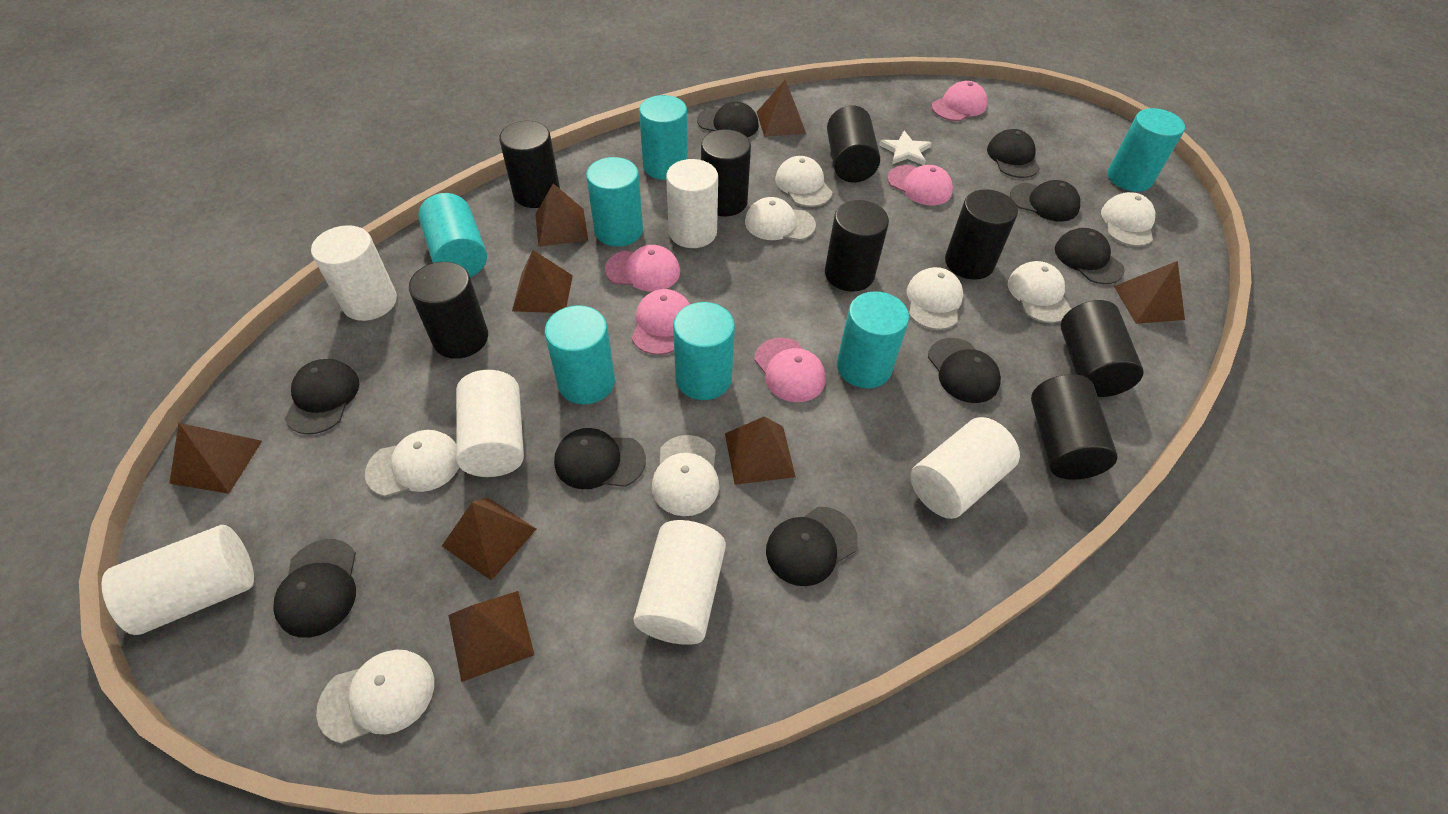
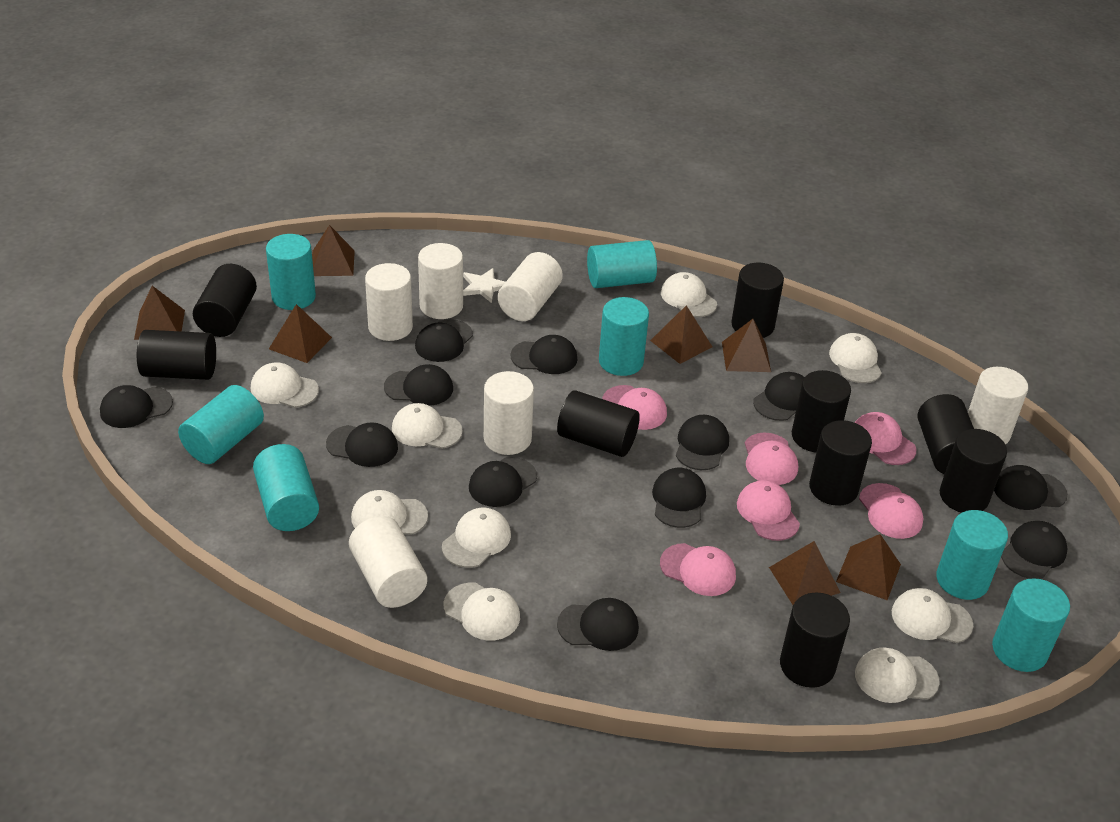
black cap: [273,539,356,638] [285,359,359,435] [554,428,646,489] [697,102,759,137] [766,507,858,586] [928,338,1001,403] [987,129,1040,178] [1010,180,1080,221] [1055,228,1124,284] = 9 -> [100,385,173,428] [326,423,398,467] [384,364,453,406] [415,319,473,362] [469,457,537,507] [510,335,577,374] [557,598,639,651] [652,468,706,528] [676,415,729,470] [753,372,805,421] [994,465,1068,510] [1001,521,1068,579] = 12
black cylinder: [409,262,488,359] [499,121,560,208] [701,129,751,217] [825,200,889,292] [827,105,880,182] [945,189,1018,280] [1031,374,1118,480] [1060,300,1143,397] = 8 -> [137,330,216,380] [193,264,257,337] [557,390,640,457] [731,263,784,338] [780,592,850,688] [792,370,851,452] [809,420,872,506] [918,394,974,474] [940,429,1007,513] = 9
brown pyramid: [169,423,262,494] [442,497,536,581] [448,591,535,682] [512,250,573,313] [535,184,588,247] [725,417,796,485] [757,80,806,137] [1114,261,1185,324] = 8 -> [134,286,185,340] [269,304,332,363] [312,225,355,276] [650,305,712,364] [722,319,771,372] [769,541,841,605] [836,534,901,600] = 7
pink cap: [605,245,680,292] [632,289,690,355] [754,338,826,402] [887,165,953,206] [931,81,987,121] = 5 -> [602,385,667,430] [660,543,736,596] [737,480,800,541] [745,433,798,485] [855,412,916,465] [859,483,923,539] = 6
white cap: [316,650,434,744] [365,430,459,497] [652,435,719,516] [745,197,816,240] [775,156,832,207] [907,267,963,330] [1008,261,1071,323] [1101,192,1155,247] = 8 -> [251,363,319,408] [351,490,428,535] [392,403,463,449] [442,508,511,568] [444,583,520,641] [661,272,717,317] [829,333,882,383] [855,648,940,703] [892,588,973,643] = 9

